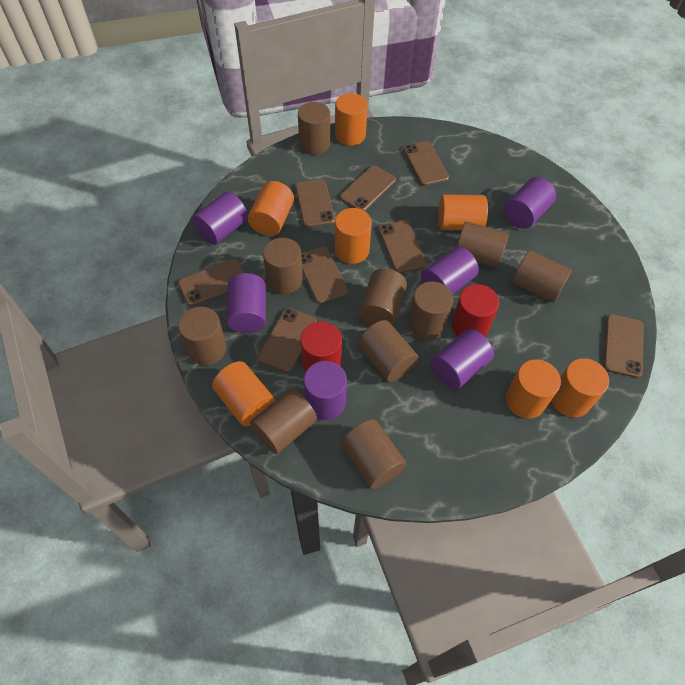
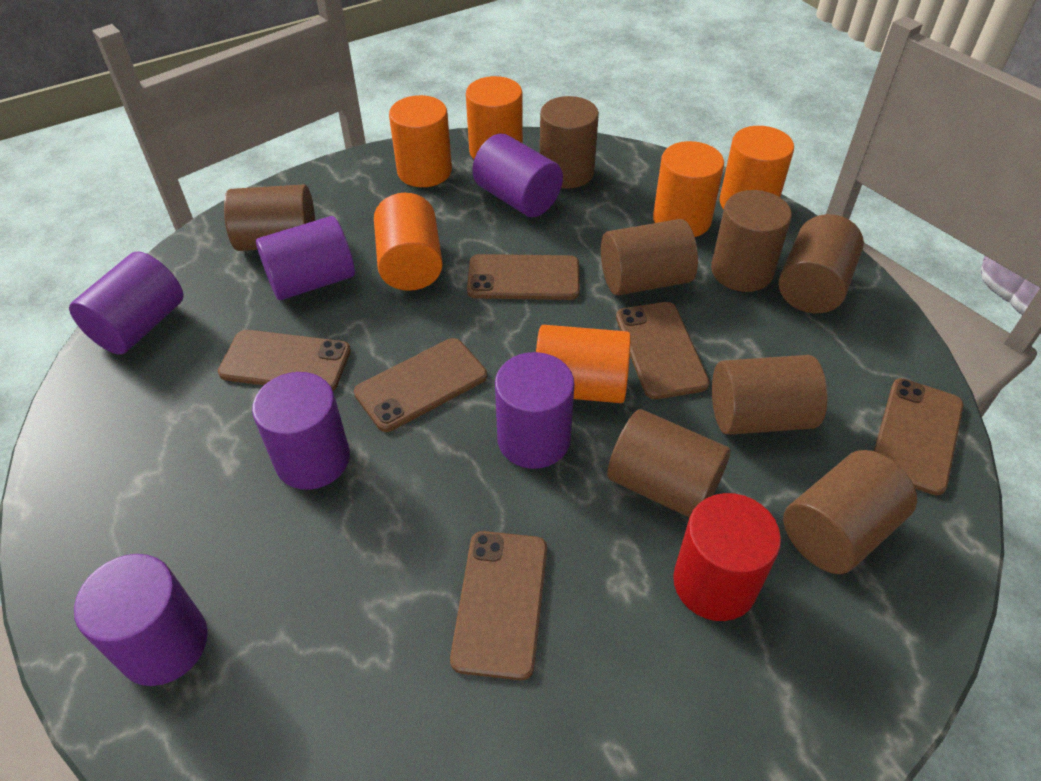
brown cylinder: [178,307,227,365] [250,389,317,454] [263,238,303,295] [298,102,330,155] [341,419,406,489] [358,320,419,382] [359,268,407,326] [409,281,453,339] [457,221,509,268] [512,250,572,303] = 10 -> [224,185,315,251] [540,96,599,188] [601,219,698,296] [607,409,730,518] [711,190,792,292] [712,355,827,435] [779,214,864,313] [783,450,917,574] = 8
brown phone: [178,259,245,306] [258,308,316,372] [295,179,335,228] [301,247,348,304] [340,166,396,211] [378,220,427,273] [403,141,449,186] [603,314,644,378] = 8 -> [218,330,351,391] [354,338,487,432] [450,531,547,680] [467,254,580,300] [616,302,710,399] [874,378,964,496] = 6
orange cylinder: [212,361,275,426] [248,181,294,236] [335,93,368,146] [335,208,372,264] [438,194,488,230] [506,359,561,418] [552,358,609,417] = 7 -> [374,193,443,291] [389,95,452,187] [466,76,523,159] [536,325,631,403] [653,141,724,237] [719,126,794,209] = 6
red cylinder: [300,321,342,372] [452,284,499,337] = 2 -> [673,493,781,621] = 1

